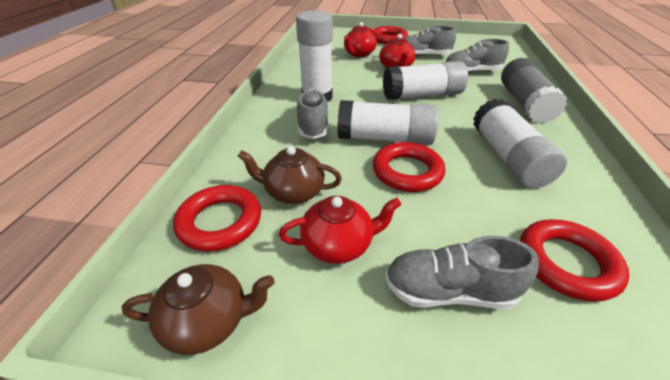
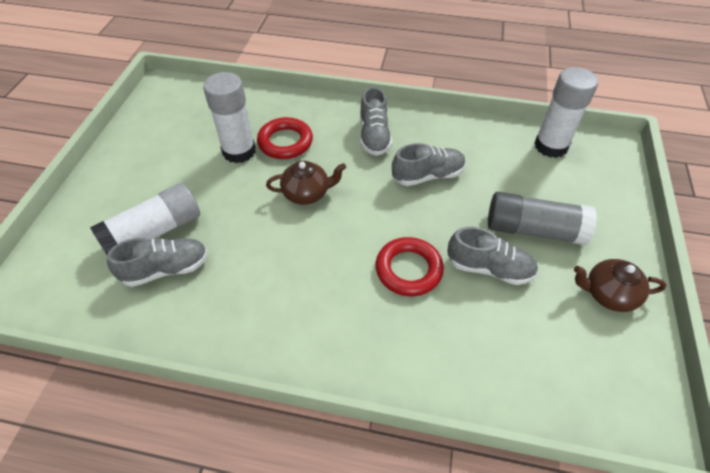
red ring: [173,185,261,252] [373,26,408,44] [373,142,445,192] [520,219,629,302] = 4 -> [257,117,313,159] [376,237,444,296] = 2
red teapot: [279,196,402,264] [344,22,377,57] [379,34,416,68] = 3 -> none = 0
white glue stick: [296,11,333,101] [337,100,439,145] [383,61,468,100] [473,99,567,189] = 4 -> [90,183,200,255] [203,72,256,163] [534,67,598,158] = 3

